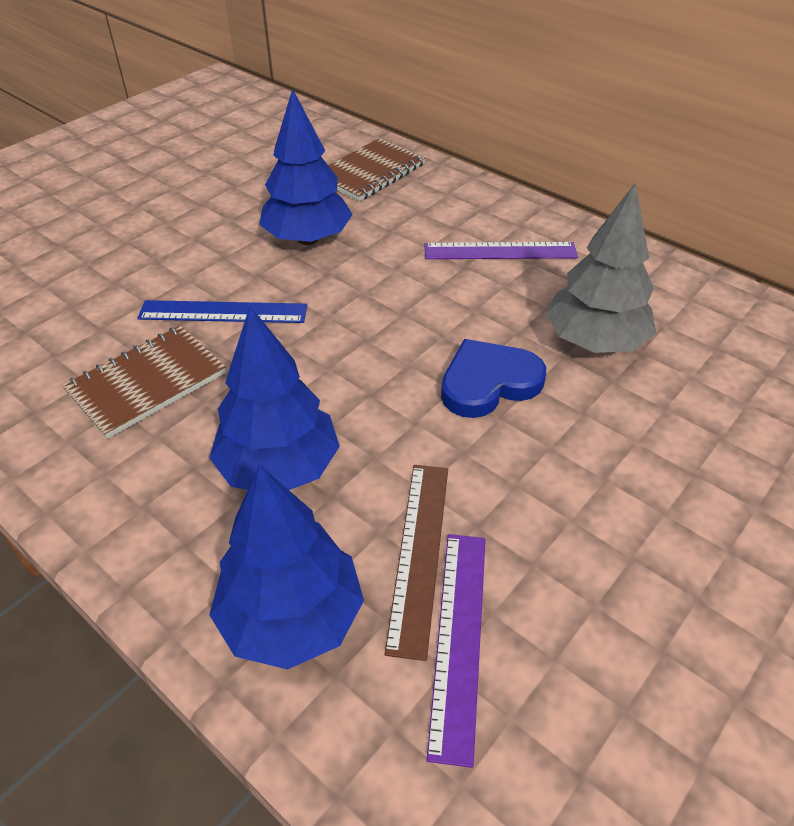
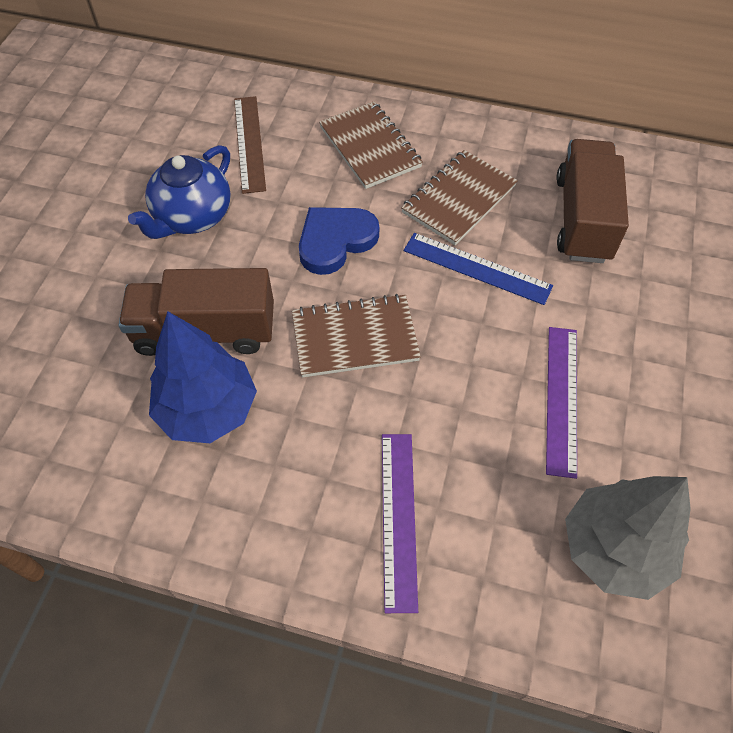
blue teapot: none = 0 -> [128,145,231,239] = 1
blue tree: [209,306,340,490] [209,464,364,670] [259,89,353,245] = 3 -> [149,311,257,443] = 1
brown notebook: [62,326,226,439] [328,138,425,201] = 2 -> [292,294,421,377] [319,101,423,189] [401,150,518,245] = 3
brown truck: none = 0 -> [119,268,274,356] [556,139,629,263] = 2

